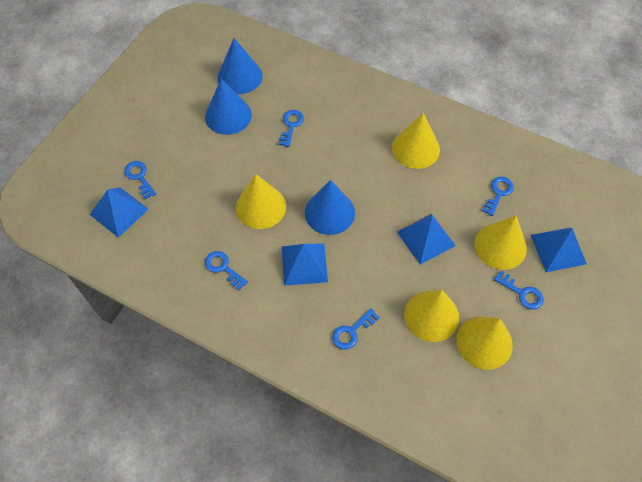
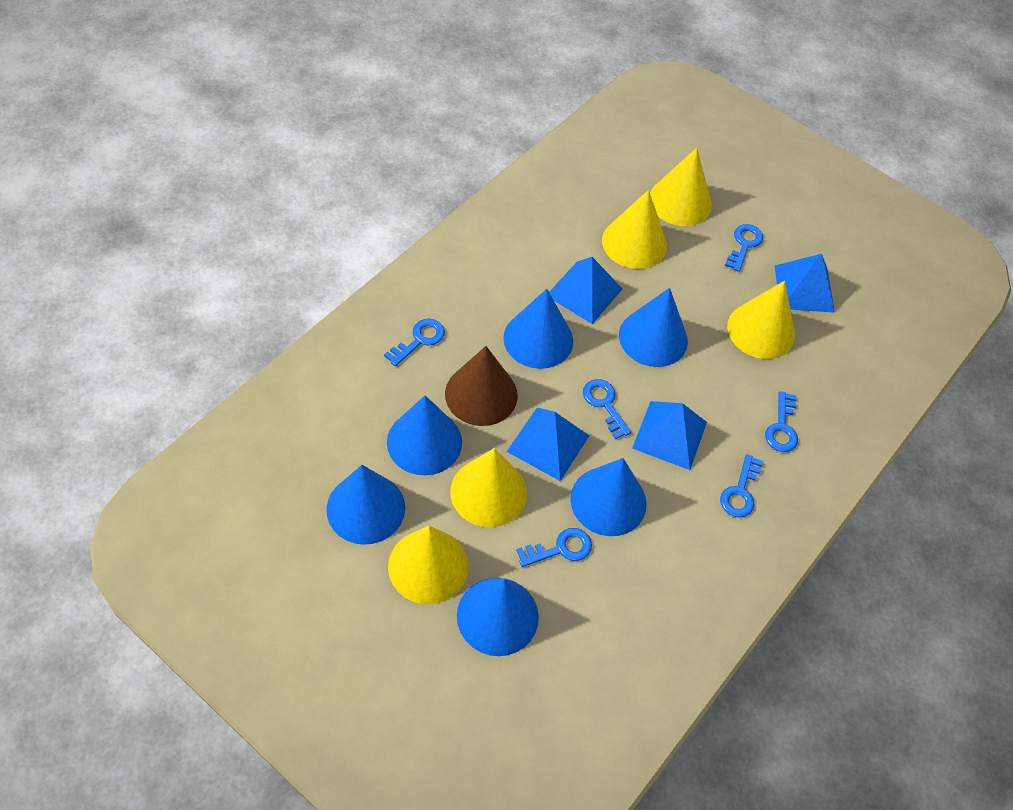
blue cone: [205,79,252,135] [218,38,262,94] [305,180,355,235] = 3 -> [326,465,405,545] [387,395,462,475] [457,578,539,656] [503,289,573,369] [570,458,647,536] [619,288,688,367] = 6
brown cone: none = 0 -> [445,346,518,426] = 1

